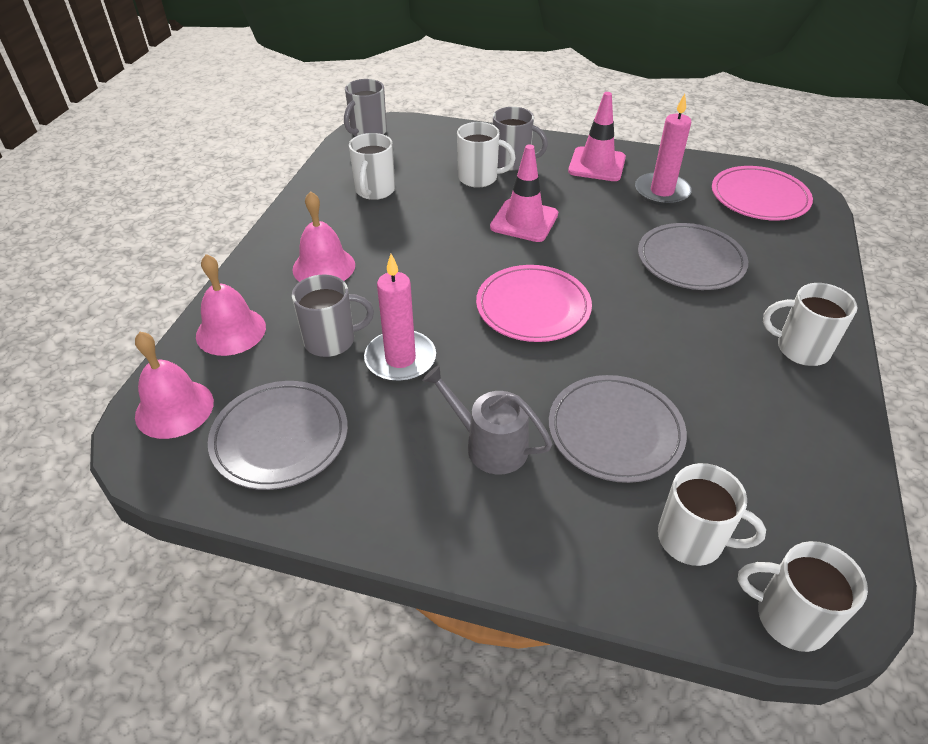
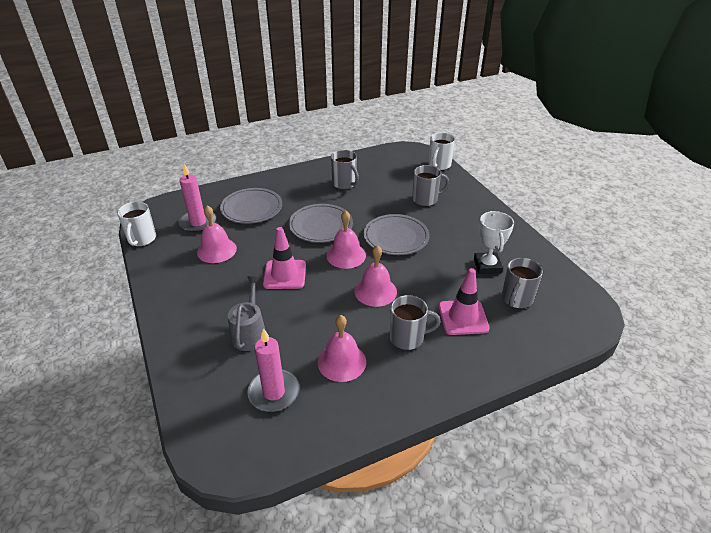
grey mug: [292,274,374,357] [344,79,387,136] [493,107,548,171] = 3 -> [331,150,359,189] [390,295,440,350] [412,165,449,206] [501,258,543,308] = 4
pink bell: [135,332,214,439] [196,254,266,356] [292,191,355,282] = 3 -> [197,205,237,263] [318,315,366,382] [327,210,366,269] [355,245,397,307] = 4
pink plate: [476,265,592,342] [712,166,813,221] = 2 -> none = 0
white mug: [349,133,395,200] [457,122,516,188] [658,463,766,566] [737,541,868,652] [763,283,857,366] = 5 -> [117,202,156,246] [428,133,455,170] = 2
white trophy: none = 0 -> [474,211,514,274] = 1

